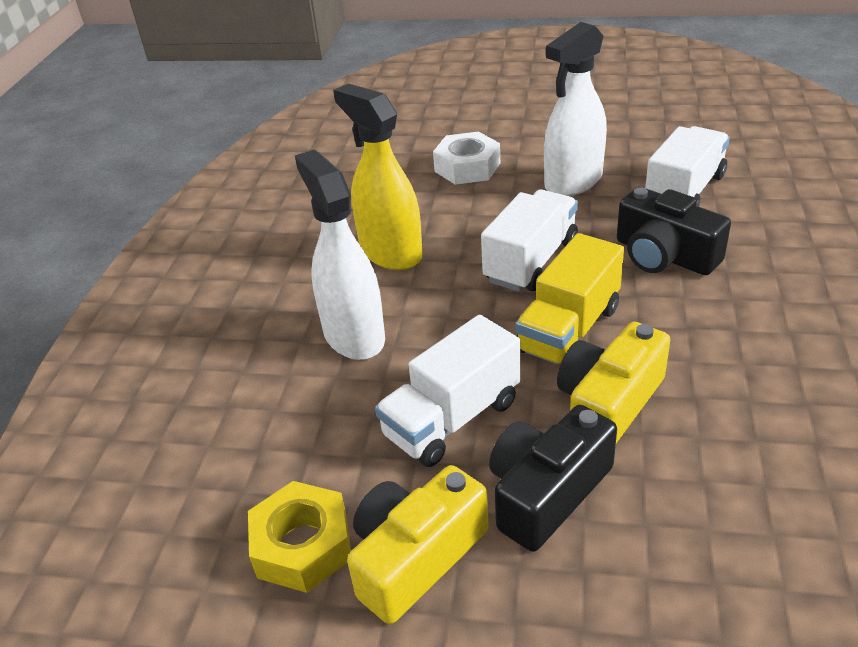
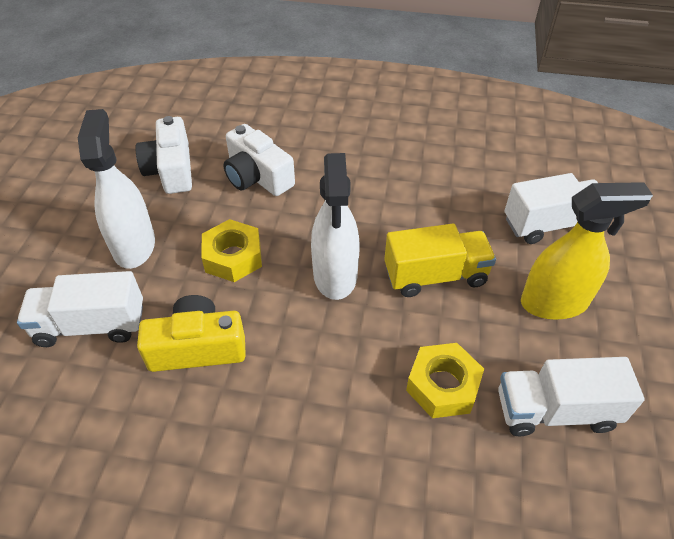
black camera: [489,405,617,552] [617,187,731,275] = 2 -> none = 0
white camera: none = 0 -> [135,116,192,194] [223,124,295,196] = 2
white nut: [433,131,500,184] = 1 -> none = 0
yellow camera: [347,465,489,624] [557,322,670,443] = 2 -> [137,295,246,372] = 1
yellow nut: [248,481,351,593] = 1 -> [201,219,262,282] [406,343,484,418] = 2

